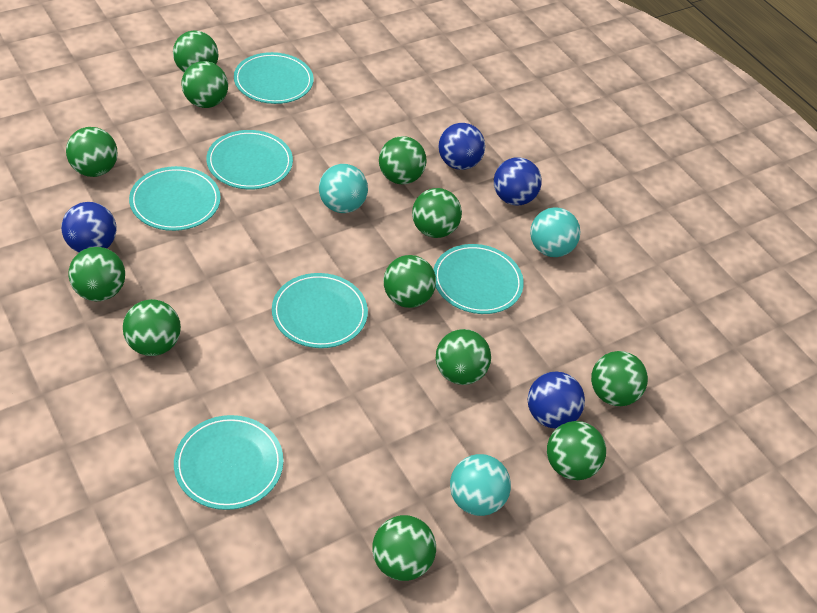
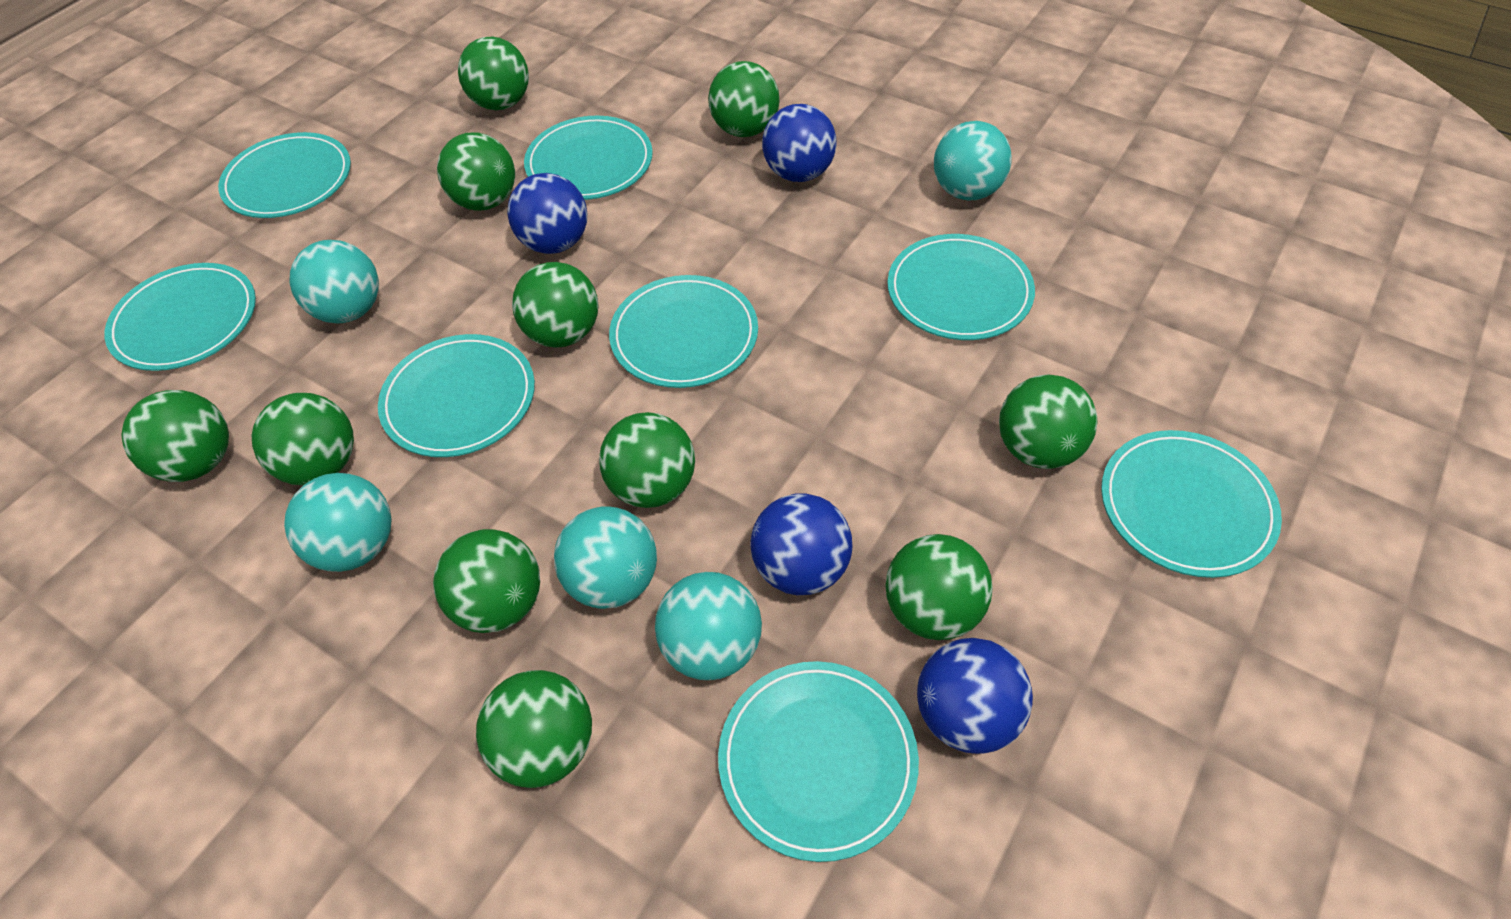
green ball: [66,127,118,177] [68,247,125,301] [123,299,181,356] [173,30,218,72] [181,61,228,108] [372,515,436,581] [379,136,427,184] [383,255,436,308] [412,188,462,238] [436,329,491,385] [547,421,606,480] [591,351,648,406] = 12 -> [121,390,229,482] [252,393,354,485] [433,529,540,633] [437,132,515,211] [458,37,529,110] [476,670,592,788] [512,262,599,348] [599,412,695,508] [708,61,780,137] [885,534,993,640] [999,375,1098,469] = 11
turquoise ball: [319,164,368,213] [450,454,511,516] [530,207,580,257] = 3 -> [284,473,392,572] [290,240,379,323] [554,506,657,609] [655,572,762,680] [934,121,1012,200] = 5
turquoise plate: [129,166,221,231] [174,415,283,510] [206,130,293,189] [234,52,314,104] [272,273,368,348] [433,244,524,314] = 6 -> [104,263,256,371] [218,132,351,218] [378,334,535,457] [524,116,653,200] [609,275,758,388] [718,661,919,862] [887,234,1035,340] [1101,430,1282,578] = 8

